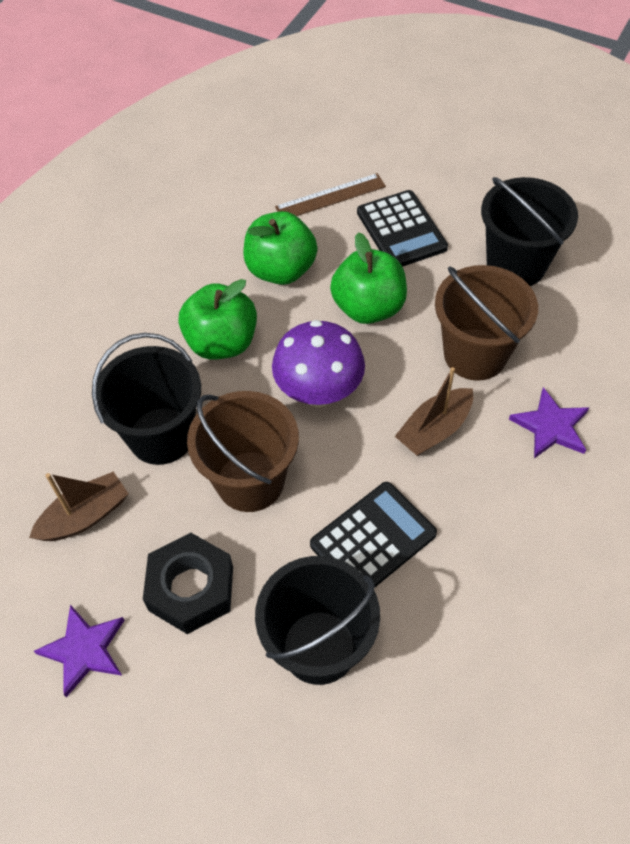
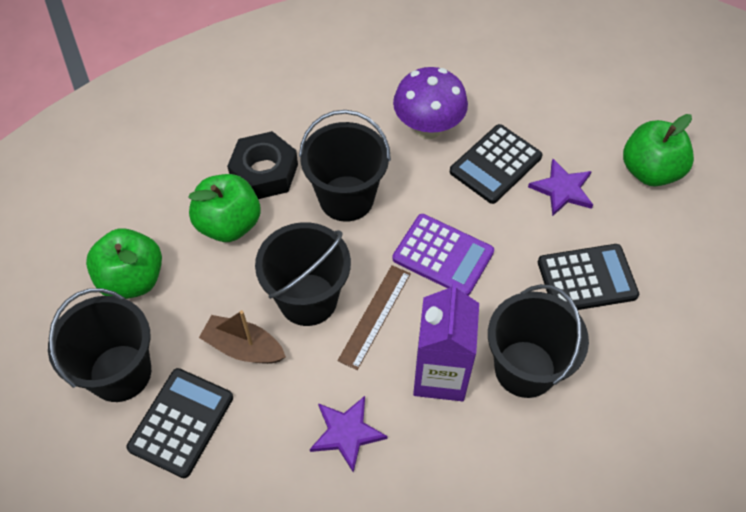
black bucket: [92,333,201,465] [255,556,380,685] [481,177,578,286] = 3 -> [48,288,151,402] [255,222,351,326] [299,110,391,222] [488,284,589,398] = 4
black calculator: [310,482,437,588] [357,190,448,267] = 2 -> [127,368,233,478] [450,124,542,204] [538,244,639,310] = 3
brown boat: [29,471,129,541] [395,367,473,456] = 2 -> [199,310,286,364] = 1
brown bucket: [187,391,299,512] [435,265,538,381] = 2 -> none = 0
purple calculator: none = 0 -> [393,214,494,296] = 1
purple carton: none = 0 -> [413,282,479,401] = 1

